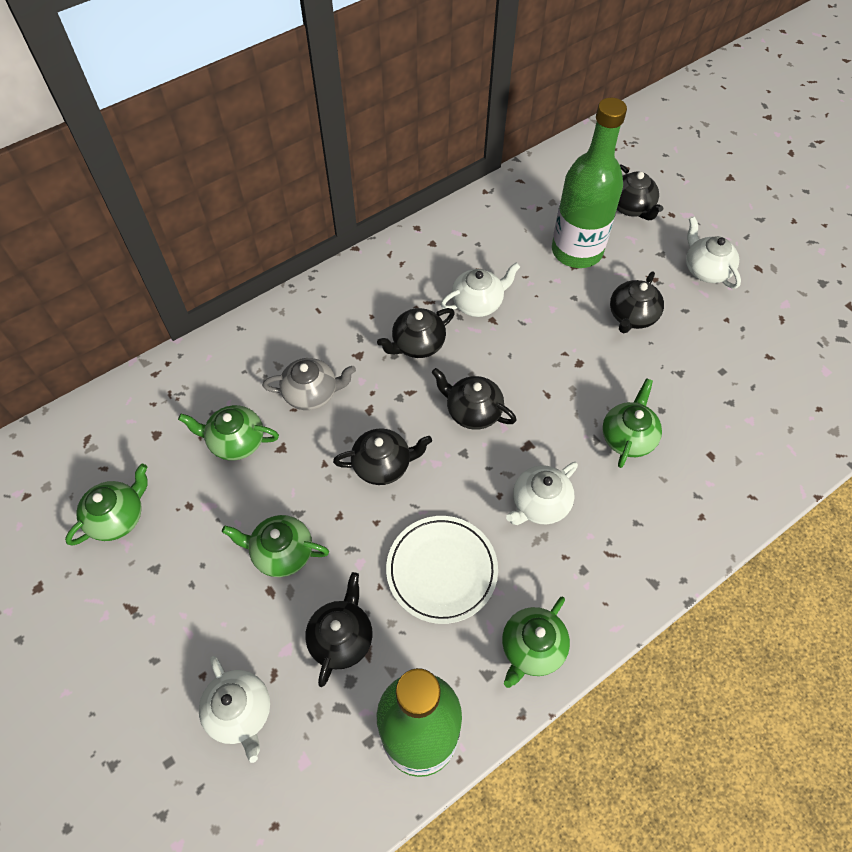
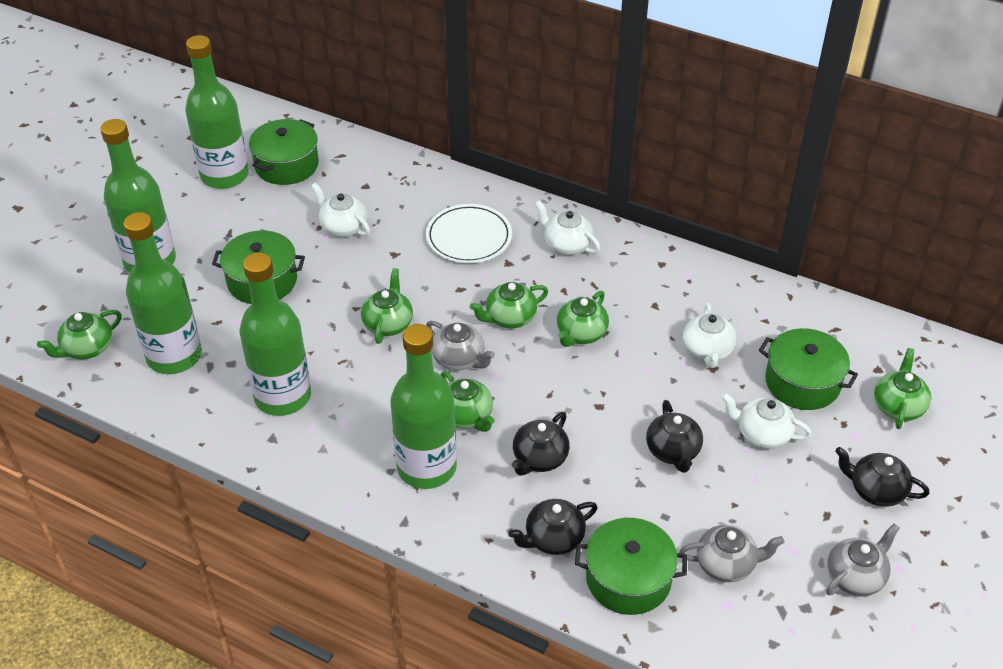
black teapot: [305,572,373,687] [333,428,432,485] [377,308,455,358] [432,368,517,430] [610,271,664,333] [617,165,663,220] = 6 -> [509,499,598,555] [512,412,570,476] [646,400,703,473] [835,447,929,507] = 4
green bottle: [377,668,462,777] [552,98,627,268] = 2 -> [100,119,176,273] [123,212,202,374] [185,35,249,189] [239,253,311,416] [390,324,457,489] = 5
green pot: none = 0 -> [212,230,305,304] [249,119,319,185] [575,518,687,615] [759,328,858,410] = 4
green teapot: [65,464,148,545] [178,405,279,460] [222,515,329,577] [502,597,570,688] [602,378,662,468] = 5 -> [37,310,122,359] [361,268,413,344] [441,371,495,432] [470,282,548,328] [557,291,609,347] [874,348,931,429] = 6
grey teapot: [262,358,356,410] = 1 -> [426,321,495,371] [679,525,784,582] [826,523,900,596] = 3

